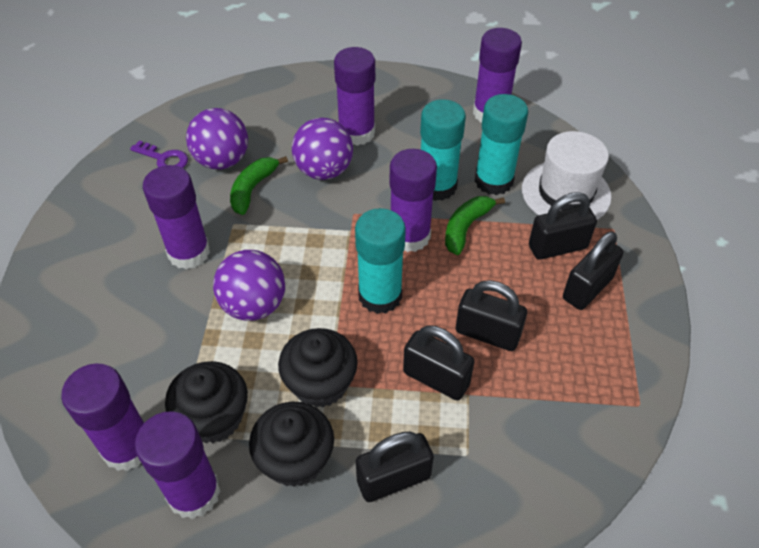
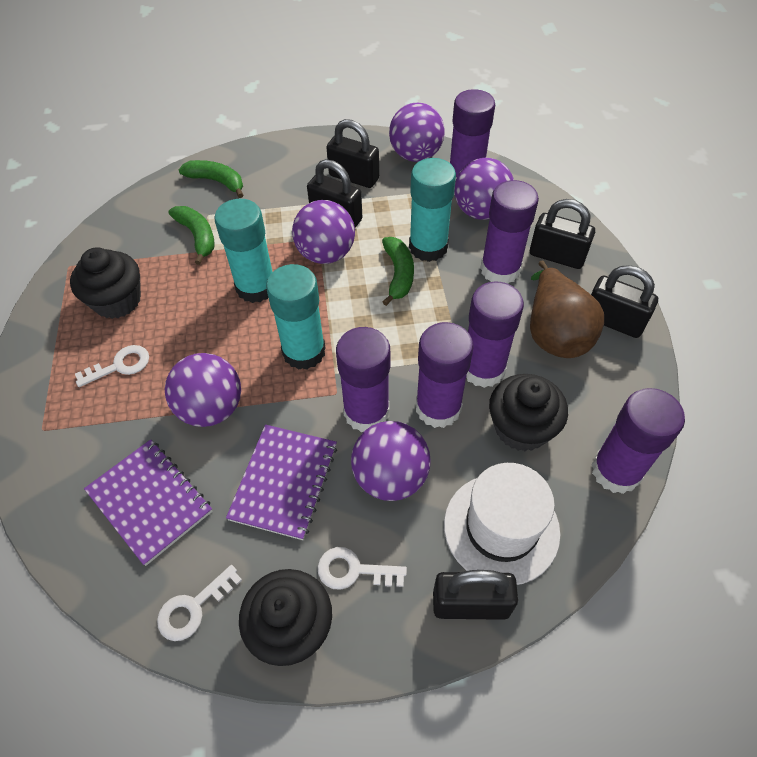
brown pear: none = 0 -> [530,261,604,358] = 1
green banana: [230,156,288,215] [445,196,505,255] = 2 -> [168,206,215,265] [178,160,243,198] [382,237,414,306] = 3
purple ball: [186,108,248,170] [213,250,285,321] [292,118,353,180] = 3 -> [165,353,241,427] [292,200,355,264] [351,421,431,501] [389,103,445,162] [454,158,514,220] = 5
purple key: [130,140,188,168] = 1 -> none = 0
purple notebook: none = 0 -> [84,439,213,566] [226,425,337,540] = 2
white key: none = 0 -> [75,345,149,387] [157,565,242,641] [318,547,407,590] = 3

